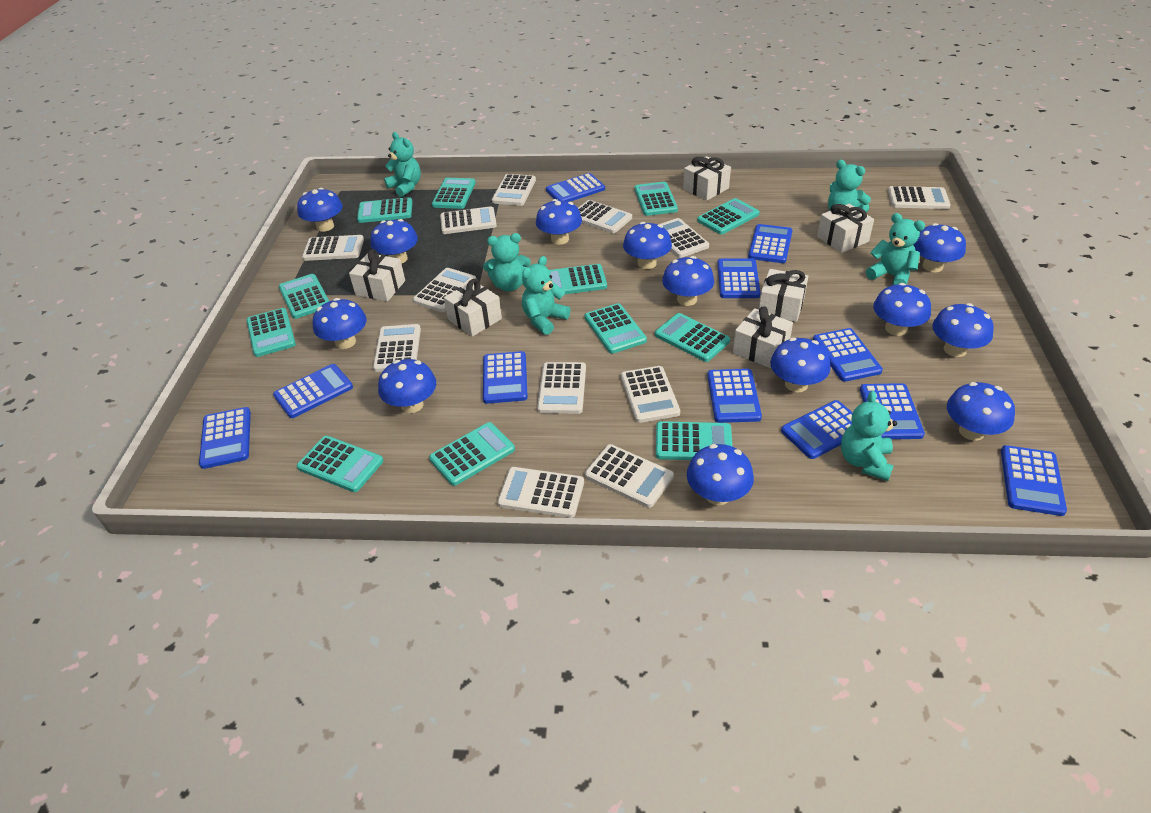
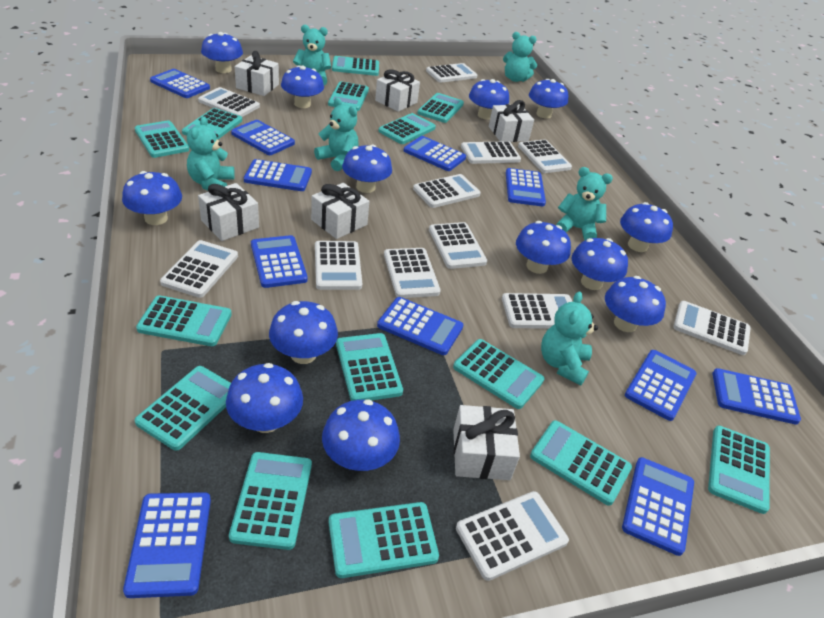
turquoise calculator: [247,308,296,357] [279,274,329,319] [297,436,383,492] [357,197,412,223] [429,422,515,486] [432,178,476,209] [549,264,607,294] [585,303,647,354] [635,182,678,216] [655,313,730,362] [656,421,733,460] [697,198,760,235] = 12 -> [135,120,189,158] [135,366,231,451] [136,295,232,346] [182,108,242,140] [229,452,312,550] [328,81,369,111] [329,502,439,578] [332,56,379,76] [336,333,403,401] [378,113,436,144] [417,93,464,123] [453,339,544,409] [530,420,632,506] [708,425,770,514] = 14

